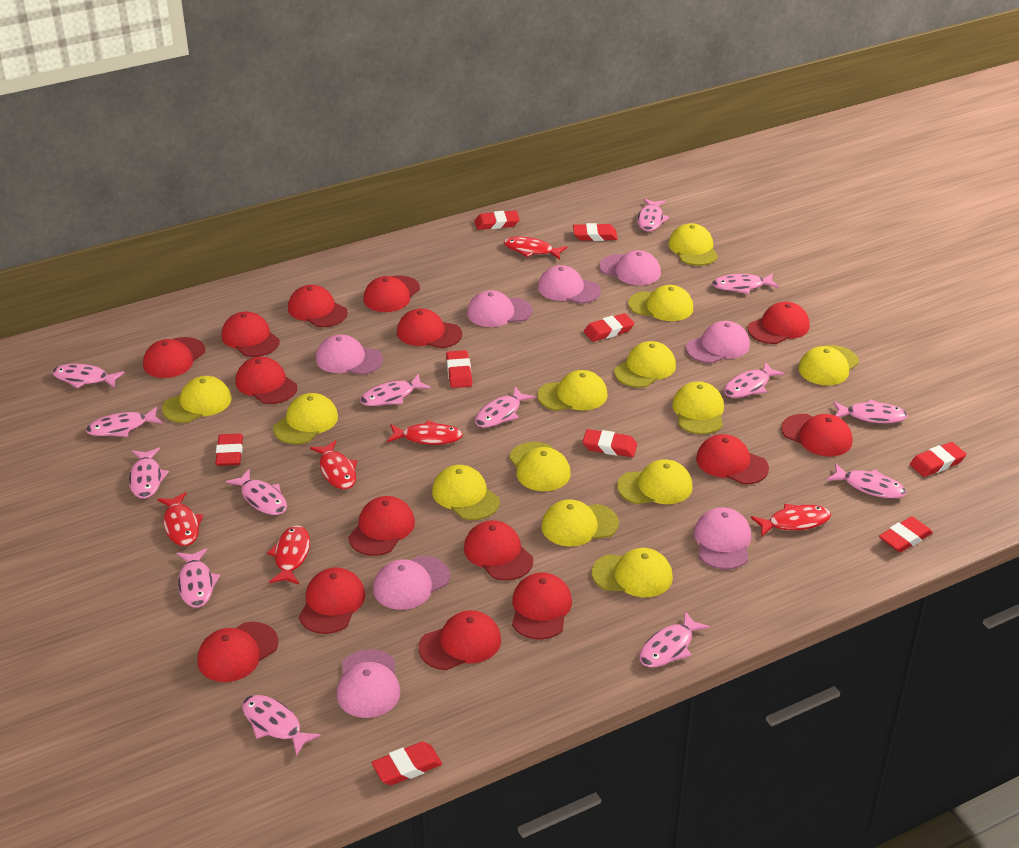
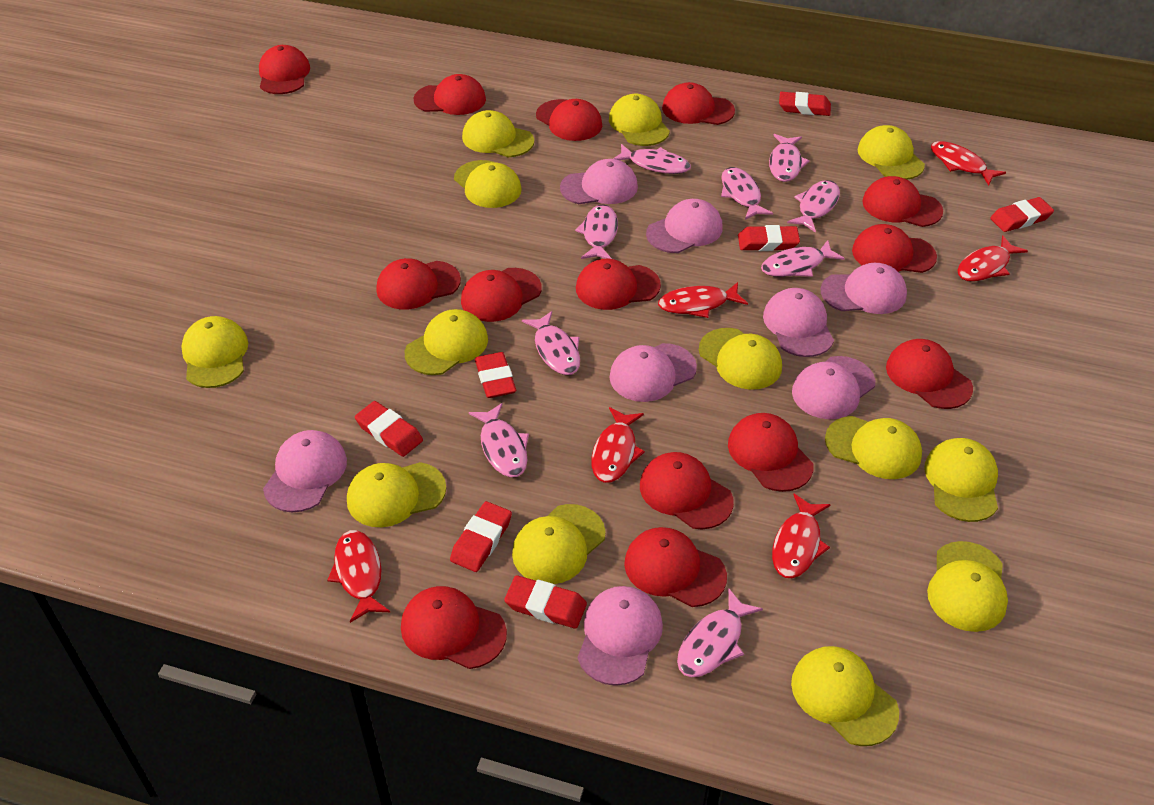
pink fish: [52,364,125,389] [86,407,163,437] [129,448,169,499] [177,548,220,608] [226,469,287,515] [242,695,321,757] [360,374,431,406] [475,387,535,428] [637,199,669,232] [639,611,710,667] [712,273,779,294] [724,362,785,398] [826,463,906,499] [833,399,908,423] = 14 -> [469,403,529,477] [522,311,580,375] [575,204,618,259] [613,144,691,174] [677,588,763,677] [721,167,773,220] [761,240,845,277] [769,134,810,182] [787,180,840,233] = 9
red cap: [143,337,205,378] [198,622,278,682] [221,312,280,357] [235,357,297,404] [288,285,348,327] [299,567,365,634] [348,496,415,556] [363,275,420,312] [397,309,462,348] [418,610,501,670] [464,520,533,581] [512,572,572,639] [696,434,769,484] [748,302,810,344] [781,414,852,456] = 15 -> [259,45,310,94] [376,258,461,310] [401,586,507,669] [414,74,486,115] [461,268,542,322] [536,99,602,141] [576,259,661,310] [624,527,727,607] [640,452,734,529] [662,82,735,125] [728,413,813,492] [852,224,937,273] [862,176,943,227] [886,339,973,409] = 14
red eraser: [215,433,243,466] [371,742,442,785] [446,350,472,388] [475,211,520,230] [573,223,618,241] [582,429,637,457] [584,313,635,342] [879,517,933,553] [910,442,966,477] = 9 -> [355,401,423,457] [450,501,512,572] [475,352,516,398] [504,575,587,629] [738,225,800,251] [779,92,831,116] [990,197,1054,232] = 7

